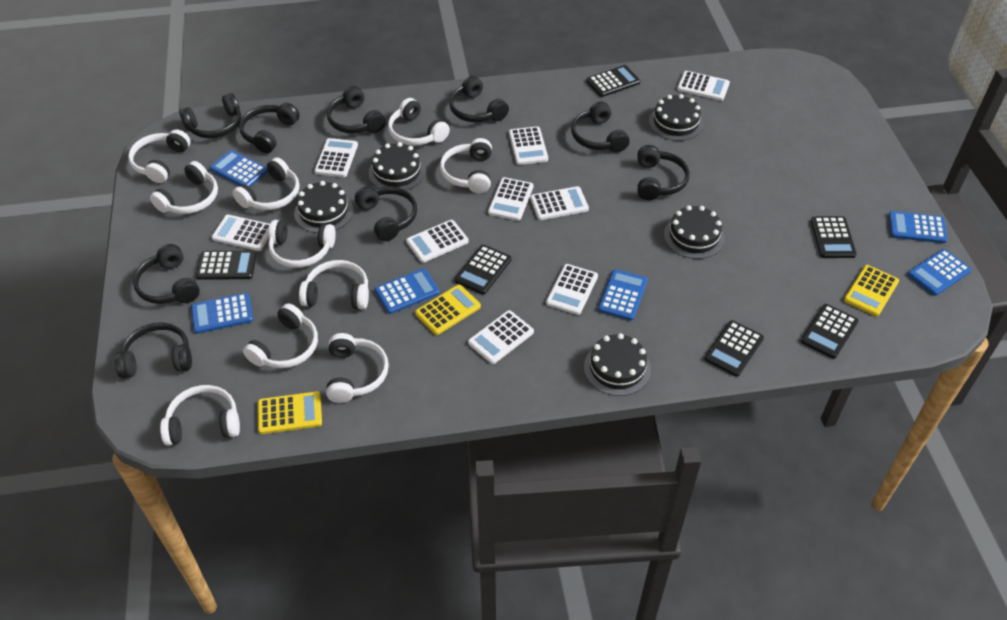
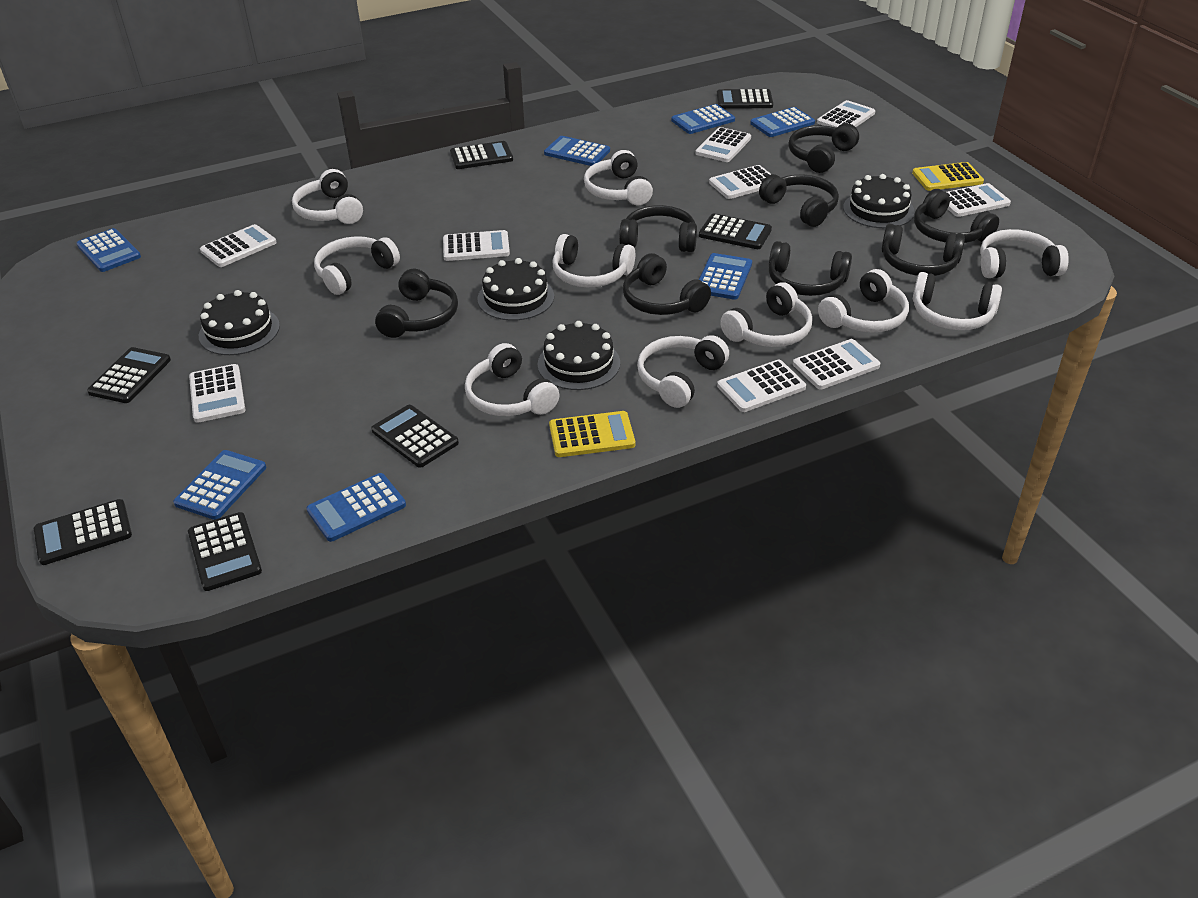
black cake: [294,181,353,233] [369,142,425,191] [584,333,651,396] [649,94,703,141] [664,205,725,259] = 5 -> [199,290,280,355] [477,258,554,321] [538,321,620,390] [843,174,915,228] = 4
black calculator: [196,250,257,280] [455,244,511,295] [586,65,640,97] [704,320,764,377] [801,304,859,359] [811,216,857,258] = 6 -> [34,499,132,565] [87,347,171,403] [188,512,262,591] [371,405,459,468] [450,141,513,169] [699,214,772,249] [717,89,773,109] = 7
black headphones: [115,323,192,378] [133,244,200,304] [179,93,241,138] [239,103,300,153] [327,86,386,133] [355,186,417,241] [449,76,509,122] [571,102,630,153] [637,145,690,200] = 9 -> [375,269,458,338] [619,205,697,252] [623,253,711,315] [759,174,839,227] [769,241,852,296] [788,123,859,173] [882,224,965,276] [914,189,999,243] = 8
blue calculator: [191,293,253,334] [210,150,268,187] [375,268,440,314] [598,269,648,321] [888,211,947,243] [908,249,971,296] = 6 -> [76,228,141,272] [173,450,266,520] [307,473,406,542] [544,136,610,166] [671,104,735,134] [699,253,752,300] [750,107,815,137] = 7
yellow calculator: [258,391,322,434] [415,285,481,335] [844,265,899,316] = 3 -> [549,411,635,457] [912,162,984,191] = 2

